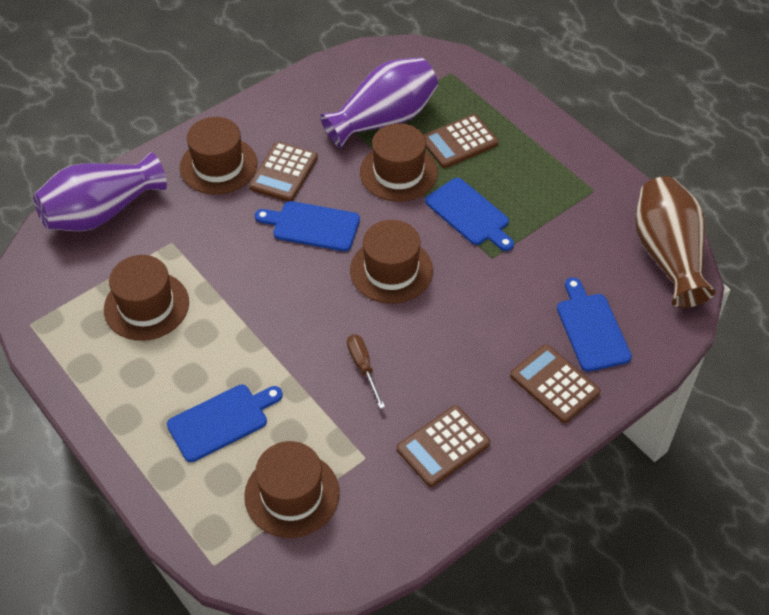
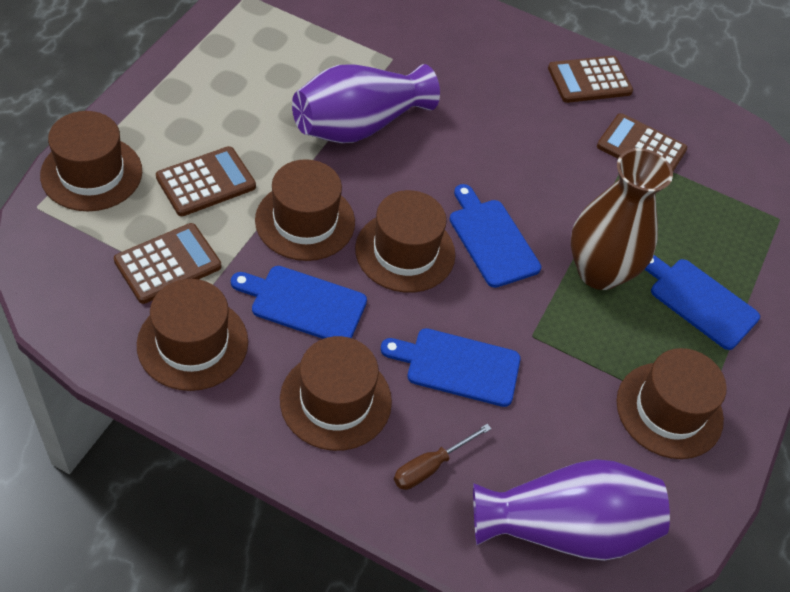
brown hat: [104,255,189,341] [180,117,258,195] [244,441,340,538] [350,220,433,304] [360,123,438,202] = 5 -> [40,111,142,211] [137,279,248,391] [255,159,355,261] [280,336,392,451] [355,190,455,293] [616,348,727,459] = 6

